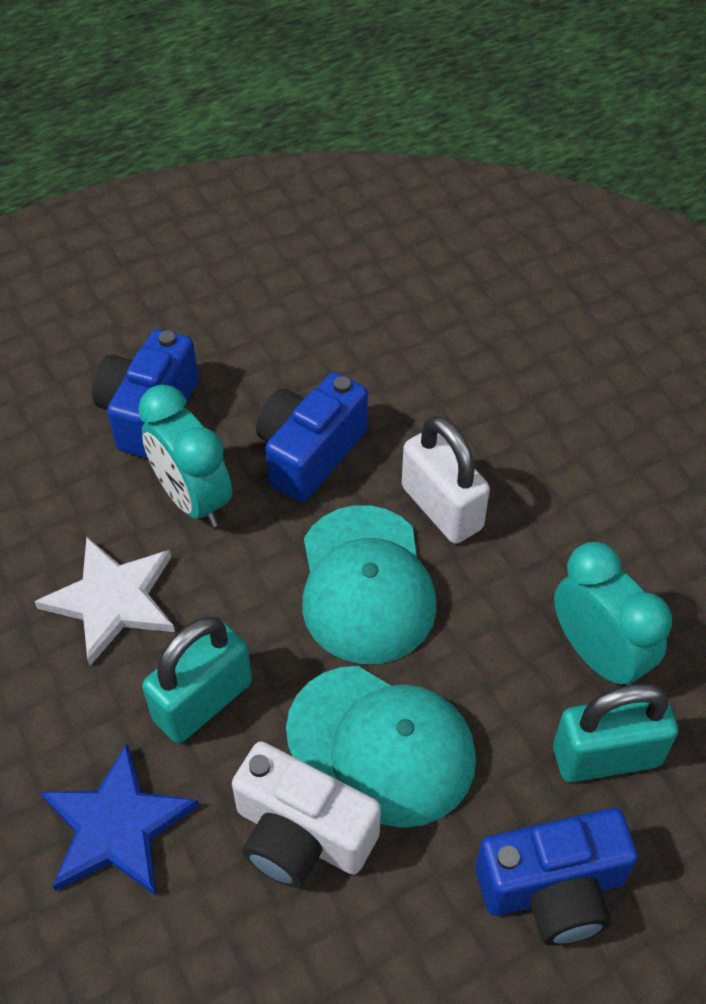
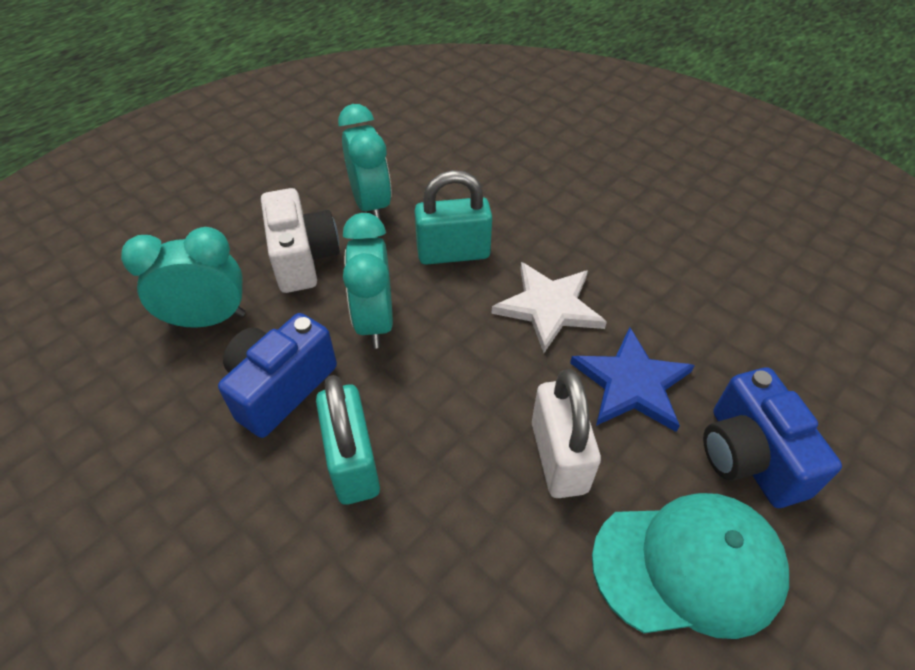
blue camera: [92,329,199,459] [256,372,368,502] [476,808,638,946] = 3 -> [218,313,337,438] [703,367,842,508] = 2
turquoise cap: [286,666,476,828] [302,505,437,664] = 2 -> [592,493,789,639] = 1
turquoise clock: [138,385,232,528] [554,542,672,686] = 2 -> [121,227,245,328] [338,104,392,221] [343,213,393,349] = 3

